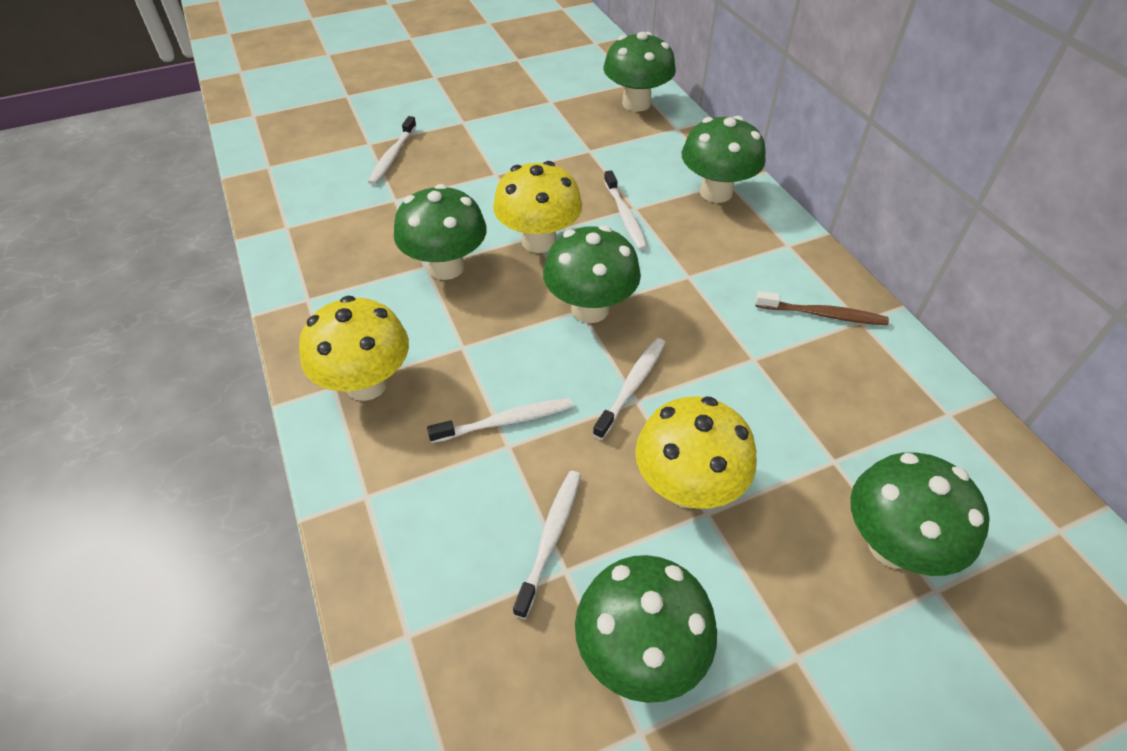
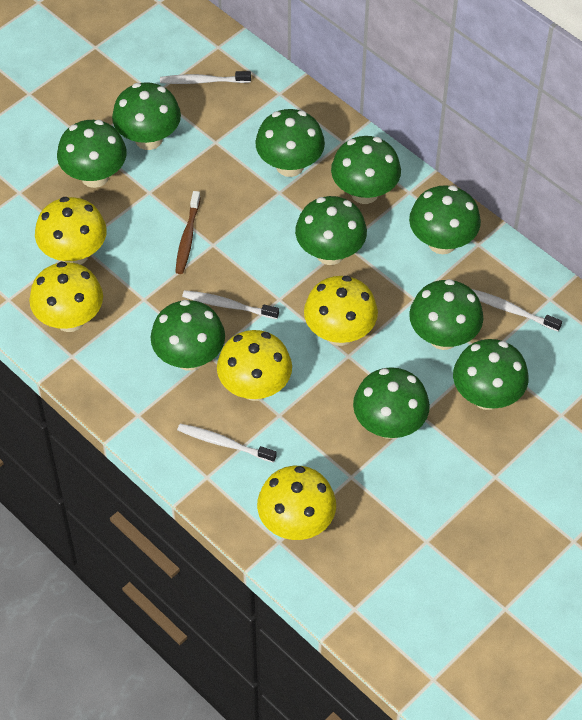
green mushroom: [394,184,487,280] [543,226,641,323] [575,555,717,703] [603,32,676,111] [682,116,766,203] [850,452,990,576] = 6 -> [57,120,127,188] [112,82,181,150] [151,300,225,371] [255,109,325,177] [295,196,367,265] [331,136,401,204] [353,367,430,439] [409,185,481,254] [409,279,483,350] [453,339,529,410] = 10
white toothbrush: [368,116,417,185] [427,398,573,443] [513,471,581,619] [593,338,665,440] [604,170,648,250] = 5 -> [160,71,251,84] [177,424,277,463] [182,290,279,319] [472,289,562,331] = 4
yellow mushroom: [299,296,409,401] [493,161,582,253] [635,397,757,508] = 3 -> [29,262,103,332] [35,197,107,265] [217,330,292,401] [257,466,336,540] [304,276,378,346] = 5

